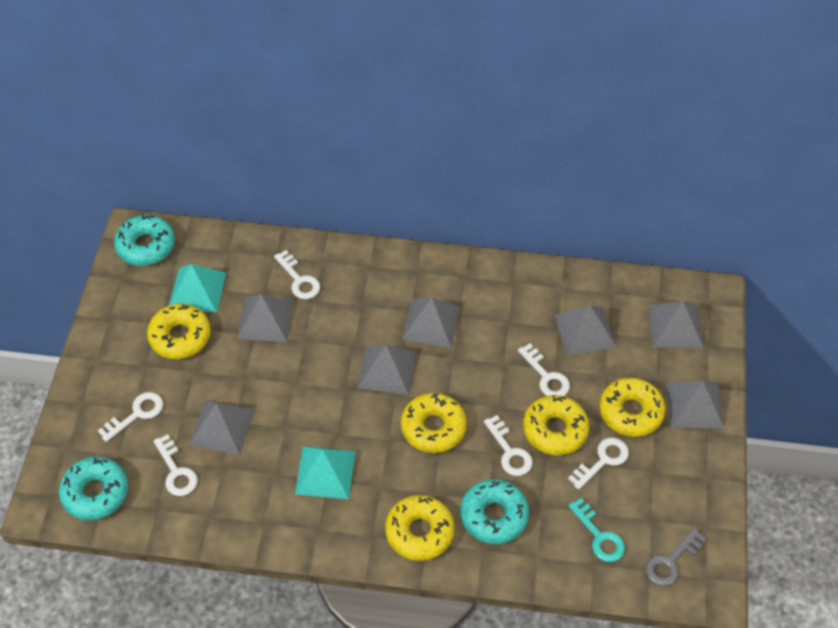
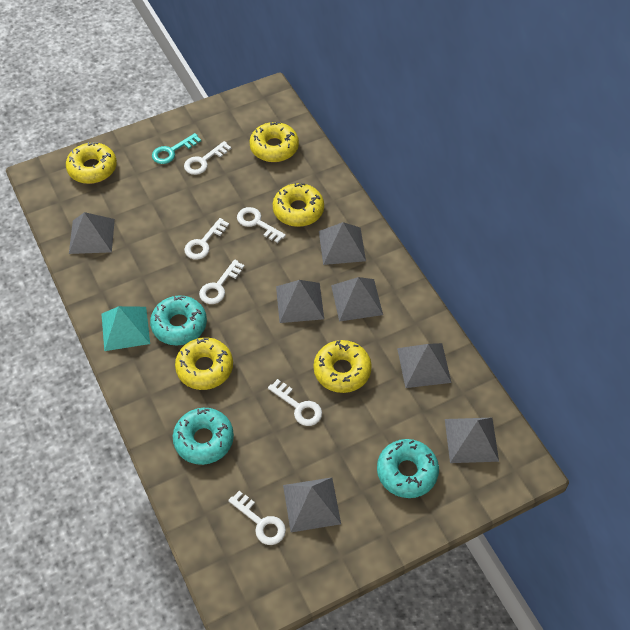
grey key: [645,528,706,586] = 1 -> none = 0
turquoise pyramid: [169,264,227,313] [295,447,356,499] = 2 -> [101,306,150,351] = 1

